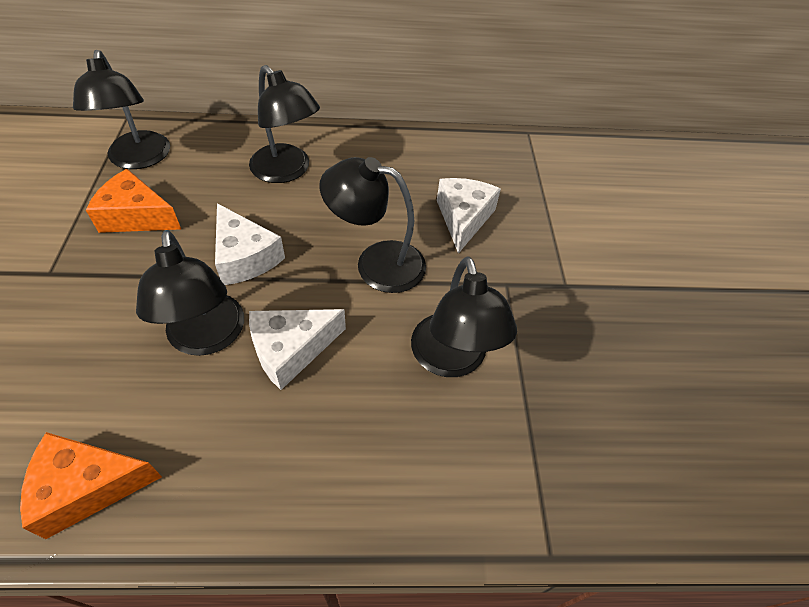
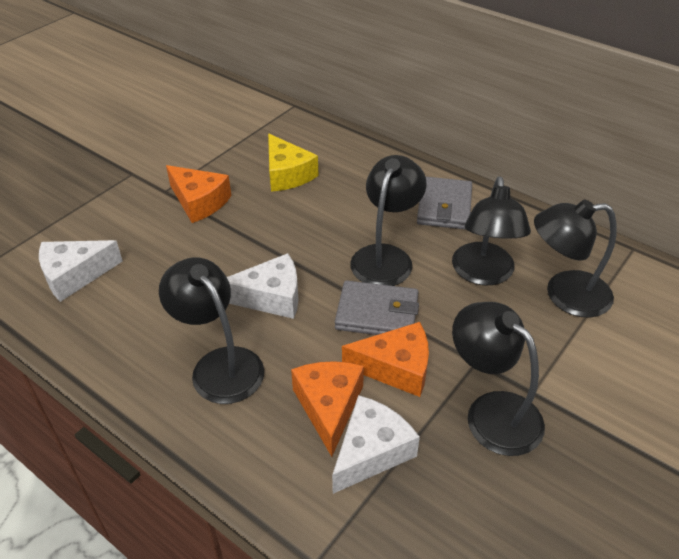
grey wallet: none = 0 -> [335,280,419,335] [417,176,472,230] = 2
orange cheese: [20,432,162,539] [86,169,181,233] = 2 -> [166,165,231,223] [291,361,364,457] [342,322,429,397] = 3
yellow cheese: none = 0 -> [268,134,318,192] = 1

